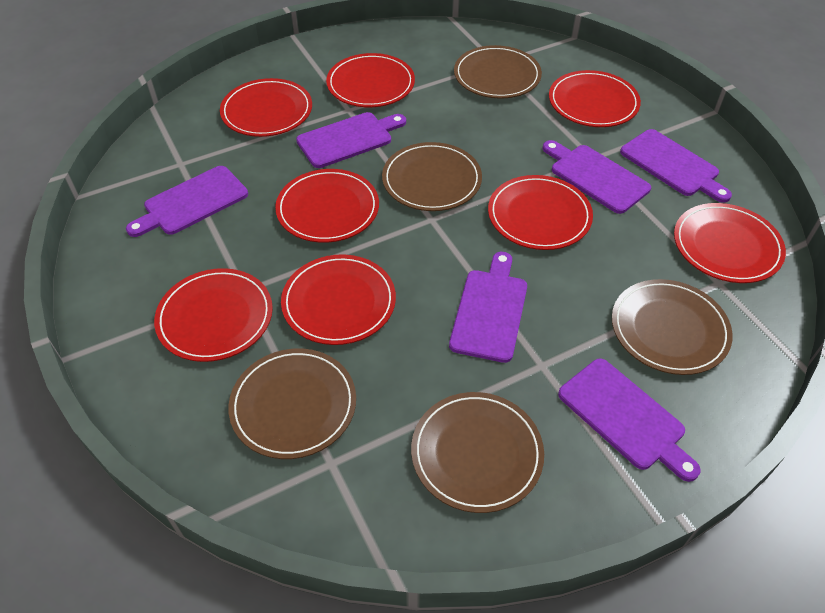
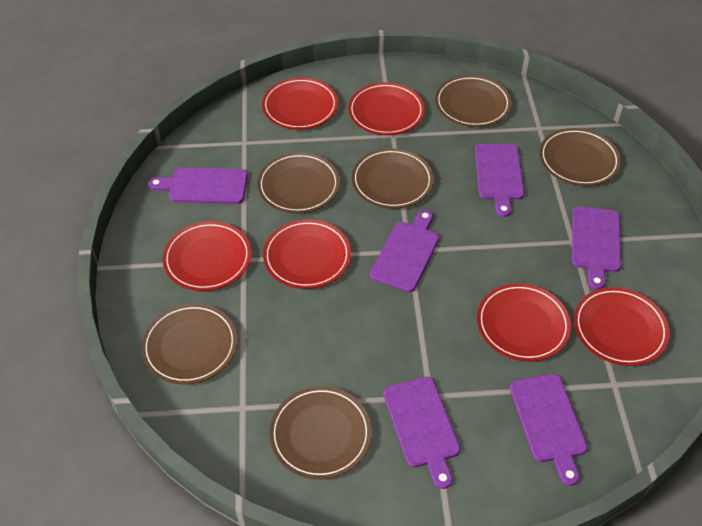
brown plate: [228,348,356,459] [382,142,482,211] [411,392,544,513] [454,45,542,99] [612,279,733,375] = 5 -> [141,304,237,385] [257,152,340,213] [269,386,372,479] [352,148,434,209] [435,75,511,127] [539,128,621,186] = 6
red plate: [154,268,273,362] [220,78,312,137] [275,169,379,243] [281,255,396,345] [326,53,415,107] [488,175,593,250] [549,70,641,127] [674,203,786,283] = 8 -> [163,221,251,291] [262,78,338,130] [263,219,351,289] [348,82,425,135] [477,283,571,361] [574,287,669,366] = 6

